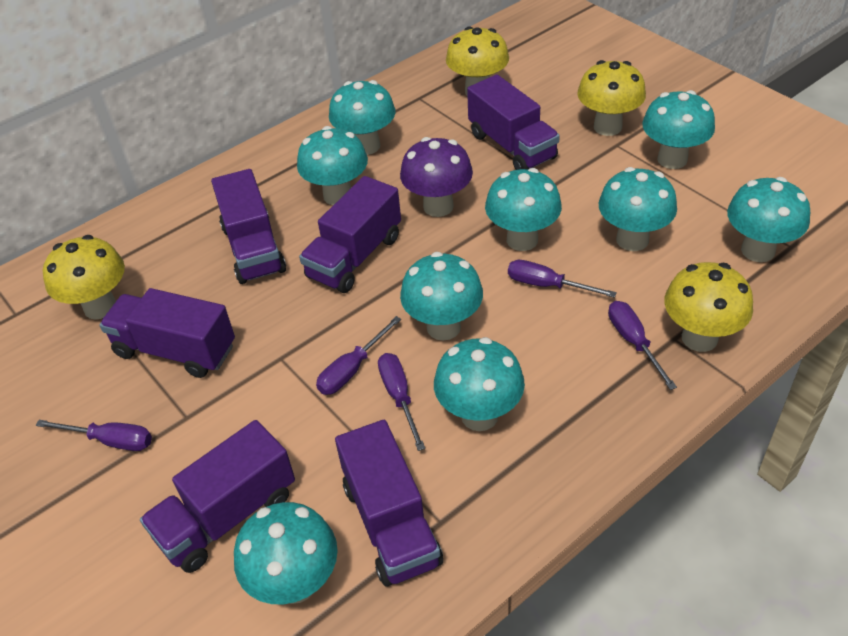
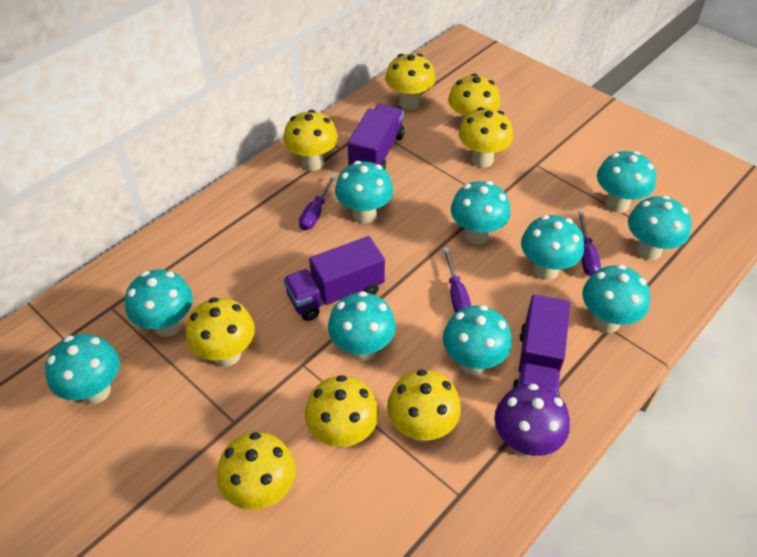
purple screwdriver: [35,420,152,451] [316,316,401,395] [378,353,425,451] [508,260,617,298] [608,301,677,390] = 5 -> [299,174,337,231] [443,248,471,313] [578,212,601,276] = 3
purple truck: [100,288,235,378] [140,420,295,573] [211,169,286,284] [299,176,401,293] [335,420,443,586] [467,75,560,170] = 6 -> [283,236,385,321] [348,104,404,169] [512,295,570,396] = 3
turquoise mushroom: [234,502,338,604] [297,126,368,205] [329,80,396,155] [400,252,483,341] [434,337,525,431] [485,168,562,251] [599,167,677,251] [642,90,715,169] [727,177,810,262] = 9 -> [45,334,120,404] [125,270,193,337] [328,291,396,361] [335,161,393,224] [443,305,512,375] [451,181,510,244] [521,215,584,280] [582,264,650,333] [597,151,656,213] [628,195,691,260] = 10
yellow mushroom: [43,235,125,320] [446,26,509,96] [577,60,646,136] [664,262,753,352] = 4 -> [186,297,255,367] [217,432,296,510] [283,110,338,171] [305,375,379,448] [385,53,436,110] [387,369,461,442] [448,73,500,127] [459,107,513,168] = 8

